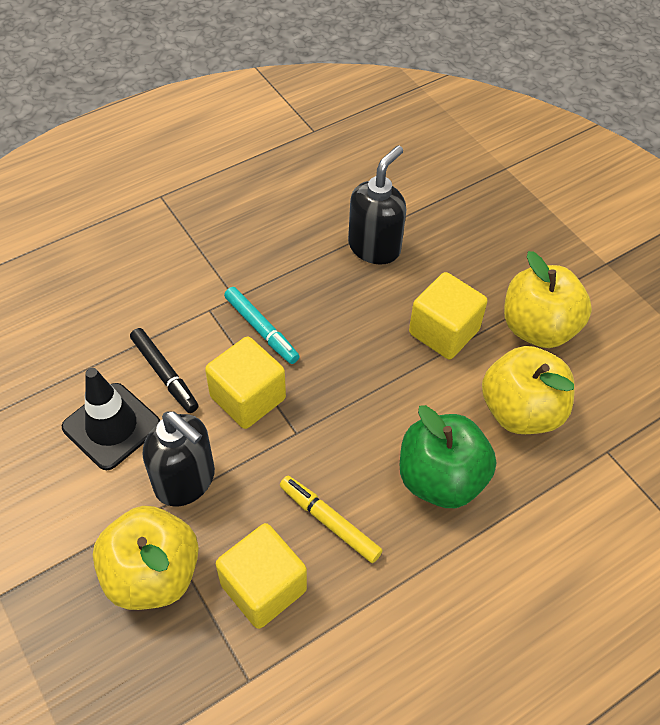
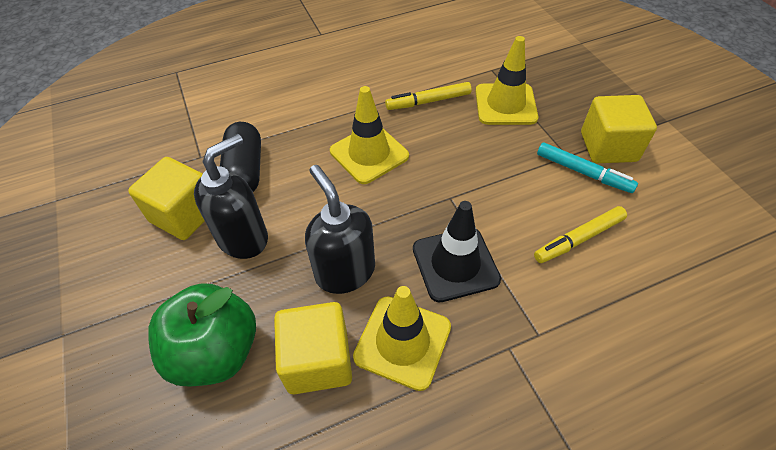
black capsule: none = 0 -> [220,122,261,192] = 1
black marker: [130,328,199,413] = 1 -> none = 0
yellow apple: [93,506,199,610] [482,346,575,434] [504,251,592,348] = 3 -> none = 0
yellow marker: [280,476,383,563] = 1 -> [385,82,472,110] [534,206,627,263] = 2
yellow traffic cone: none = 0 -> [330,86,409,184] [353,286,451,391] [475,36,538,125] = 3

